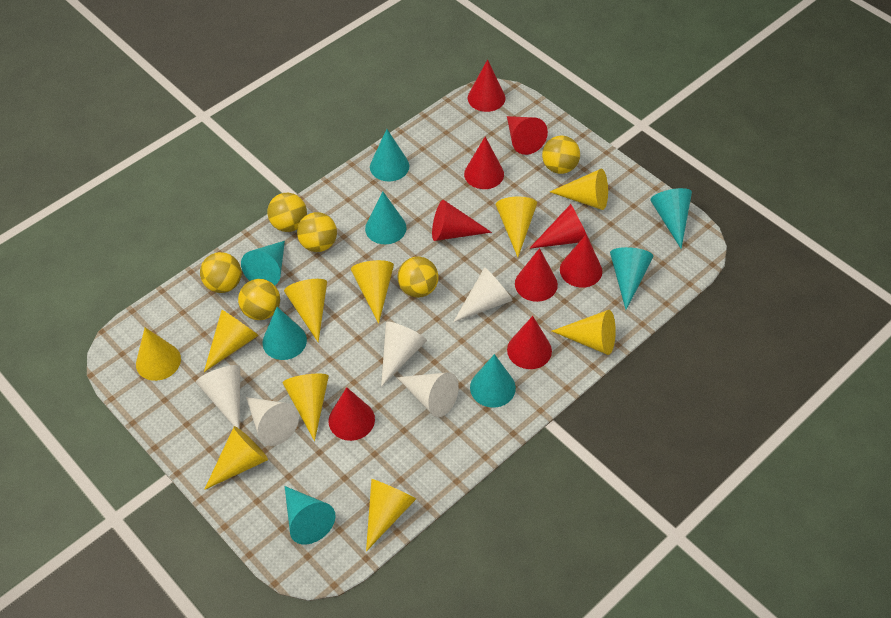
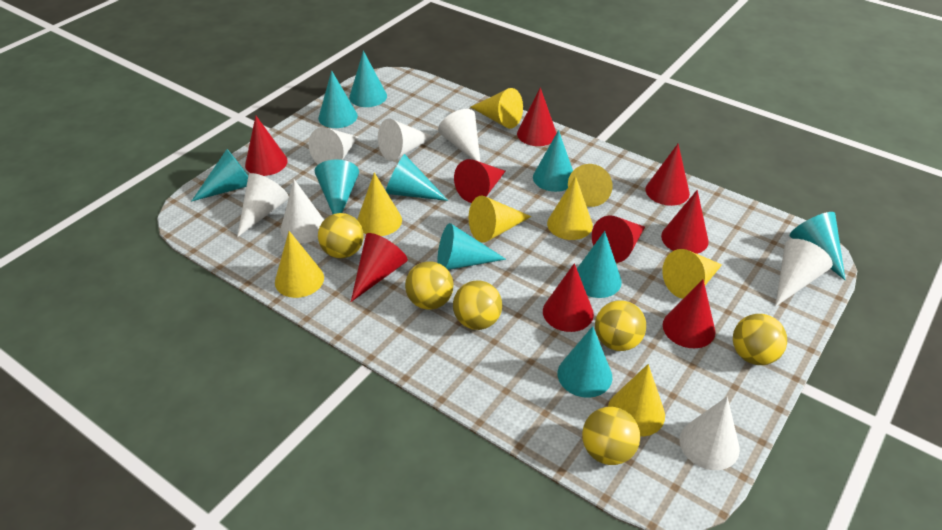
turquoise cone: [241,241,285,285] [262,307,307,360] [285,486,336,545] [365,192,407,244] [370,129,409,182] [470,354,516,408] [610,247,653,310] [650,188,692,249] = 8 -> [191,149,248,202] [315,159,359,214] [318,70,358,128] [349,51,387,107] [386,154,448,201] [438,223,506,270] [533,130,573,192] [558,326,612,398] [577,231,622,298] [790,212,846,280] = 10
white cone: [196,365,240,428] [246,397,299,446] [381,322,427,387] [397,372,459,417] [453,267,513,322] = 5 -> [237,173,289,237] [280,179,324,244] [309,127,358,164] [378,119,434,161] [438,109,480,162] [679,397,740,470] [775,239,833,306] = 7
yellow cone: [136,328,181,381] [204,310,259,372] [204,426,268,490] [283,374,329,441] [284,279,327,343] [351,260,394,324] [366,479,416,552] [496,197,537,257] [550,169,608,210] [552,310,616,355] = 10 -> [275,231,324,298] [357,172,402,236] [469,196,532,243] [470,88,523,129] [547,176,593,240] [568,164,613,207] [608,364,665,437] [662,249,722,299] = 8

